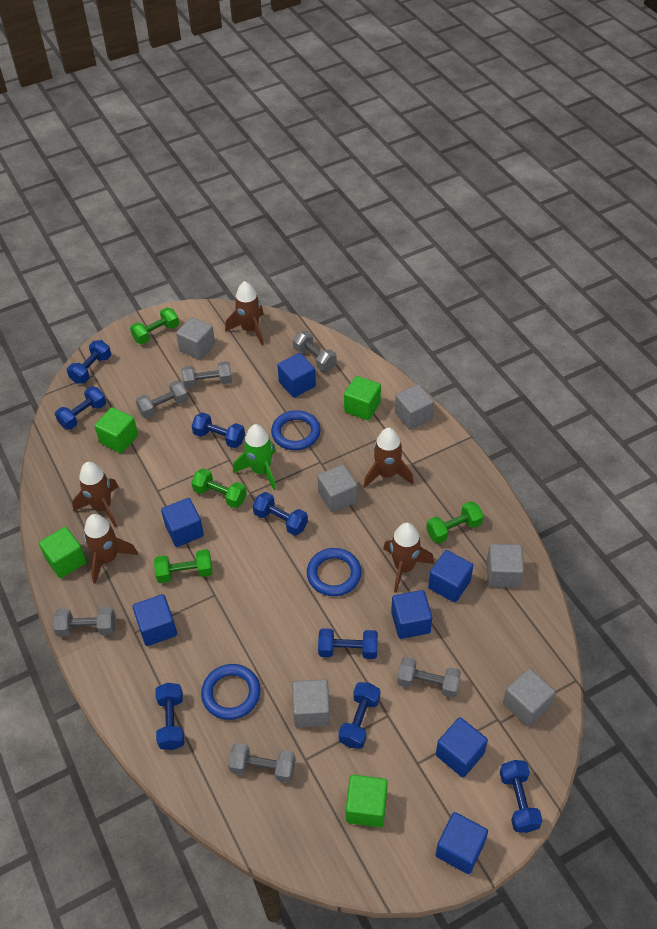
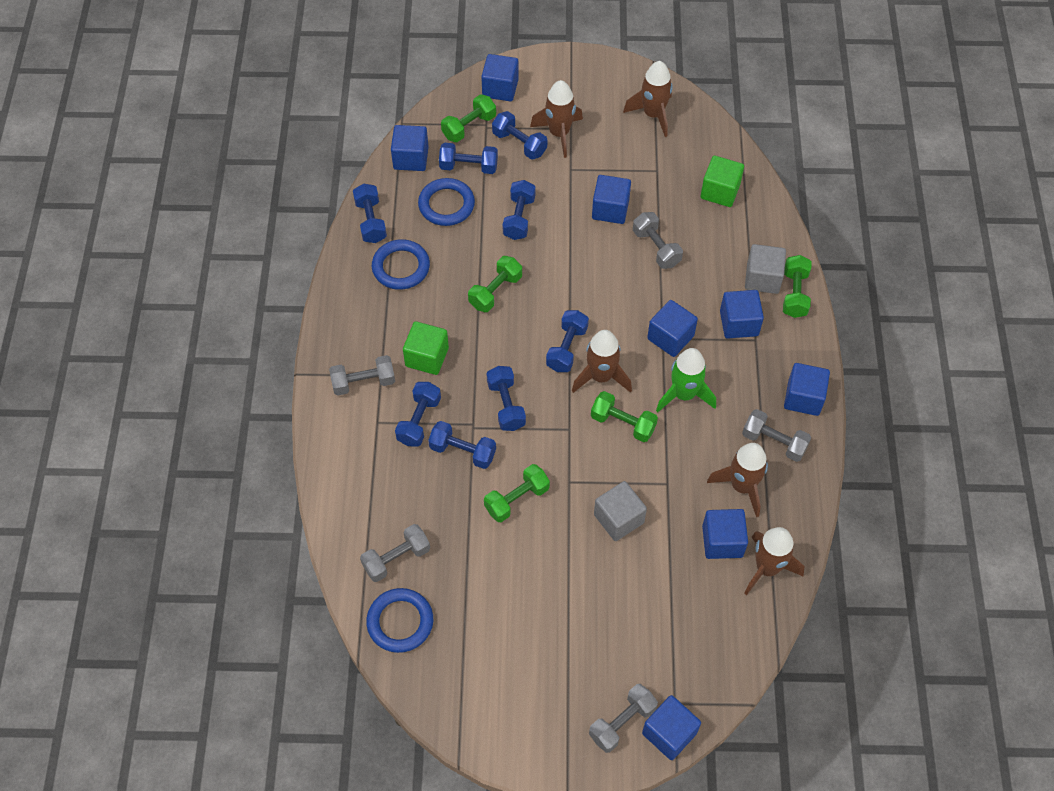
blue cube: [133,594,177,646] [161,498,204,547] [277,353,316,398] [391,590,432,639] [428,550,473,603] [436,717,488,777] [436,812,488,874] = 7 -> [391,125,429,171] [481,54,519,101] [592,175,631,224] [642,695,701,760] [647,300,698,357] [702,509,748,559] [720,290,764,339] [784,363,830,416] = 8
green cube: [39,527,87,578] [94,407,138,453] [344,376,381,420] [346,775,388,827] = 4 -> [403,321,449,375] [701,156,744,207] = 2
green dumbbell: [130,307,179,344] [154,549,213,583] [191,468,247,508] [426,501,483,544] = 4 -> [441,94,496,142] [468,256,522,312] [484,464,550,522] [591,391,658,442] [783,255,811,318] = 5
grey cube: [176,317,215,360] [292,679,330,728] [317,464,358,513] [395,384,434,430] [486,544,524,588] [503,668,555,727] = 6 -> [594,481,647,541] [745,244,786,294] = 2
grey dumbbell: [53,607,115,637] [136,380,189,419] [182,361,232,389] [228,742,296,783] [293,331,337,371] [397,657,461,698] = 6 -> [329,355,395,396] [360,524,430,582] [589,684,658,753] [633,212,683,269] [742,409,811,462] = 5

